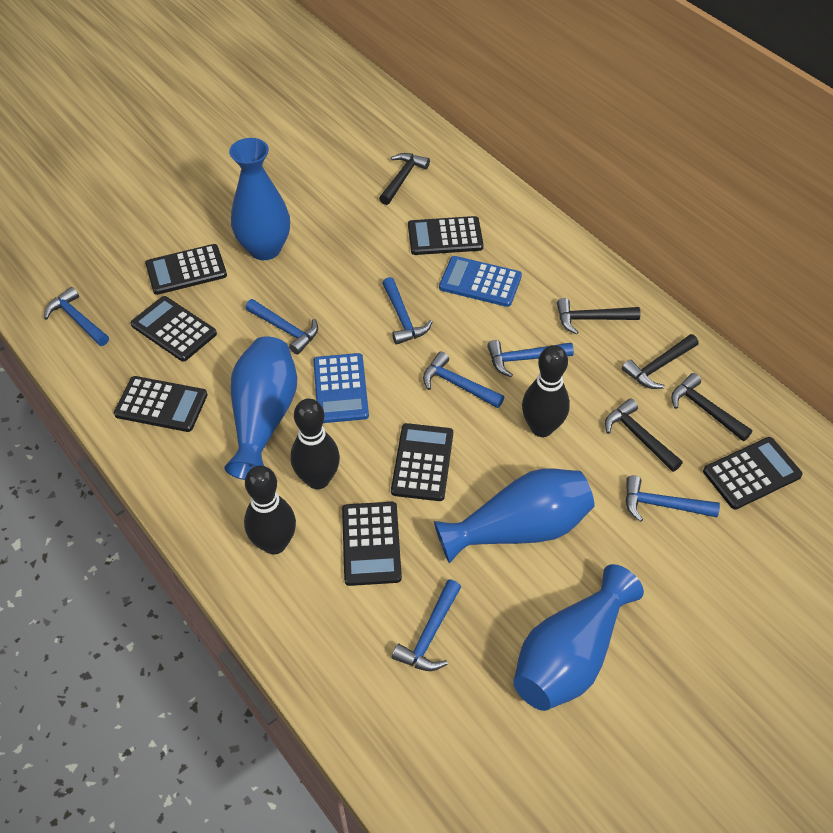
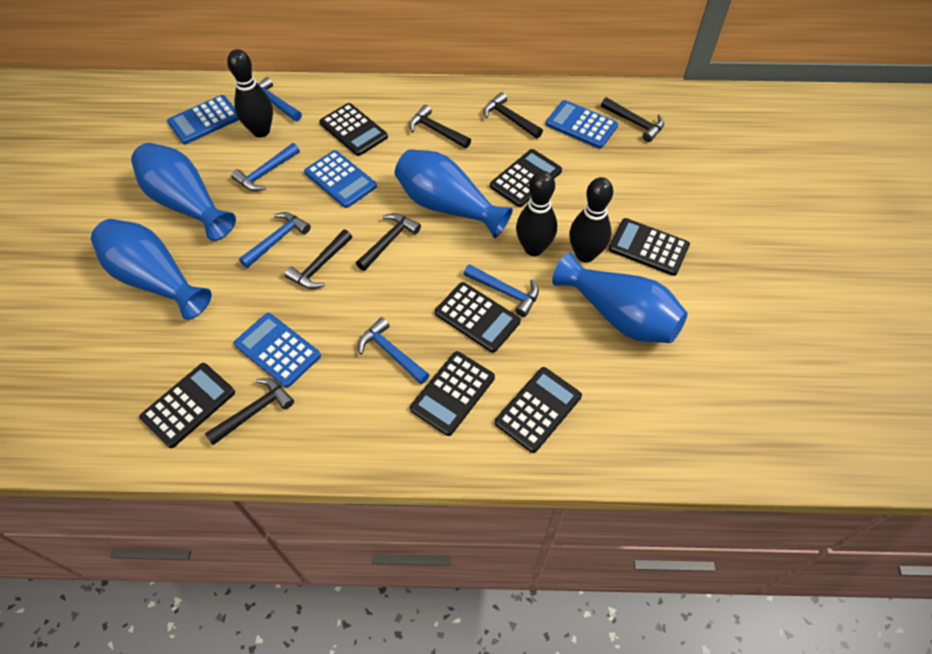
black hammer: [379,153,430,205] [557,298,640,335] [605,398,683,472] [622,334,699,389] [671,373,752,441] = 5 -> [205,378,294,445] [284,230,352,289] [356,213,421,271] [409,105,471,148] [483,92,543,138] [601,97,664,142] = 6
blue calculator: [313,353,369,423] [439,256,522,307] = 2 -> [167,95,239,144] [234,313,321,388] [304,150,377,208] [546,100,618,149] = 4
blue hammer: [44,287,109,346] [245,299,318,355] [382,277,432,345] [392,579,461,671] [423,352,504,408] [487,340,574,377] [625,475,720,522] = 7 -> [231,143,300,191] [239,212,311,268] [258,77,302,121] [358,317,430,384] [464,264,539,317] = 5

